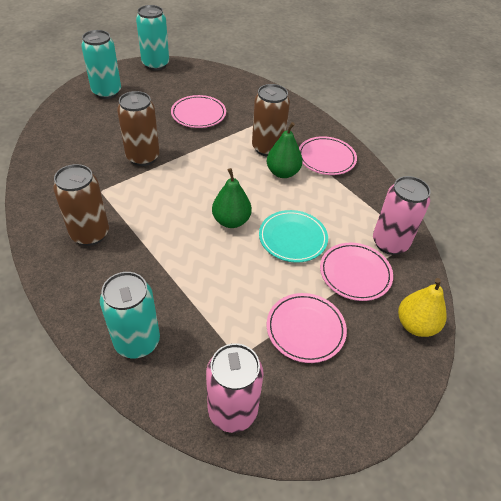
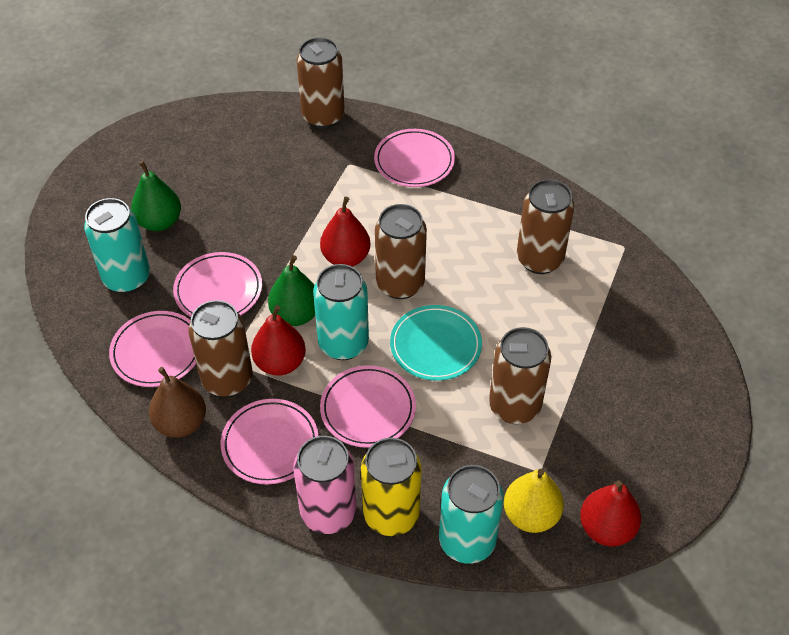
brown can: [53,164,109,246] [117,91,160,166] [252,84,290,156] = 3 -> [188,300,253,397] [297,37,345,129] [375,204,427,299] [489,327,551,424] [517,179,575,274] = 5
brown pear: none = 0 -> [149,367,206,438] = 1
pink can: [206,343,264,433] [373,176,431,255] = 2 -> [293,436,356,534] = 1
pink plate: [171,95,226,128] [267,293,347,363] [299,136,357,175] [320,243,393,301] = 4 -> [109,311,196,387] [173,252,262,317] [221,399,319,485] [320,365,416,448] [374,129,455,187] = 5
red pear: none = 0 -> [251,305,306,376] [320,197,370,267] [580,480,641,546] = 3
yellow can: none = 0 -> [361,438,422,536] = 1

